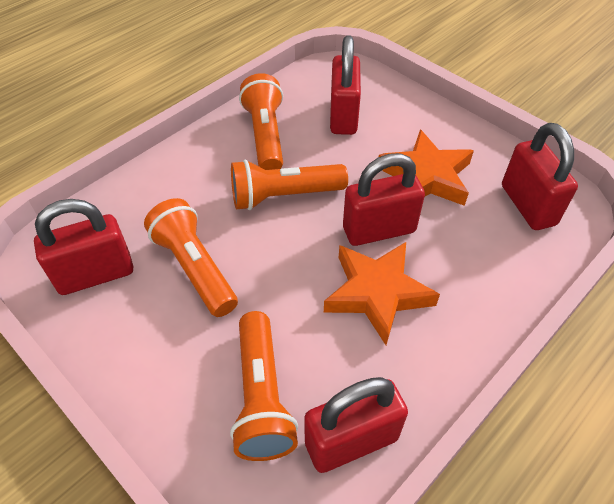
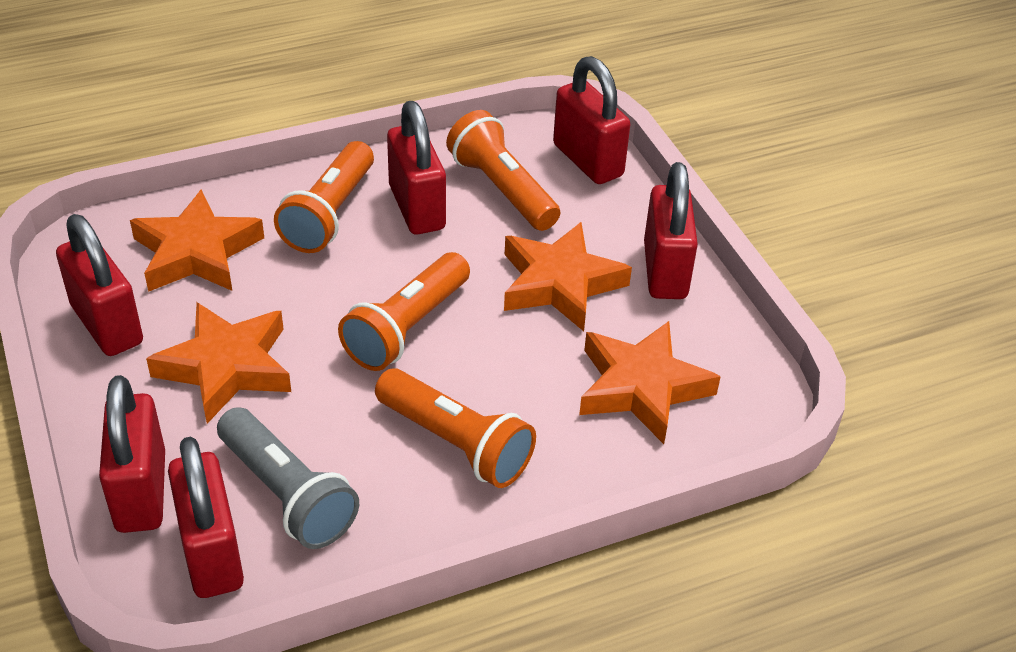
grey flashlight: none = 0 -> [217,407,359,549] = 1
orange star: [324,242,440,345] [379,129,474,206] = 2 -> [130,190,264,292] [146,302,291,424] [504,222,632,331] [579,321,721,444] = 4
red padlock: [34,199,133,295] [304,377,408,473] [330,35,361,135] [343,153,425,246] [502,123,578,230] = 5 -> [56,214,143,356] [99,375,165,533] [168,437,244,598] [387,101,446,234] [553,56,630,184] [644,162,698,299] = 6

